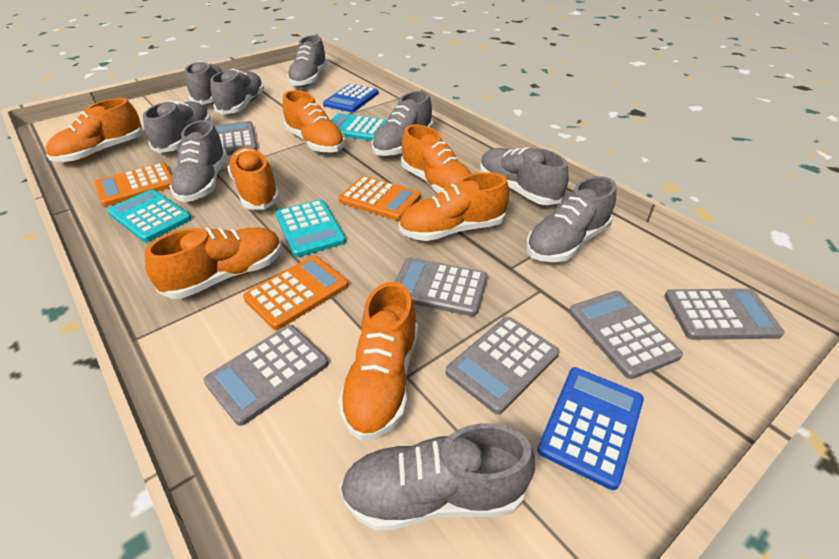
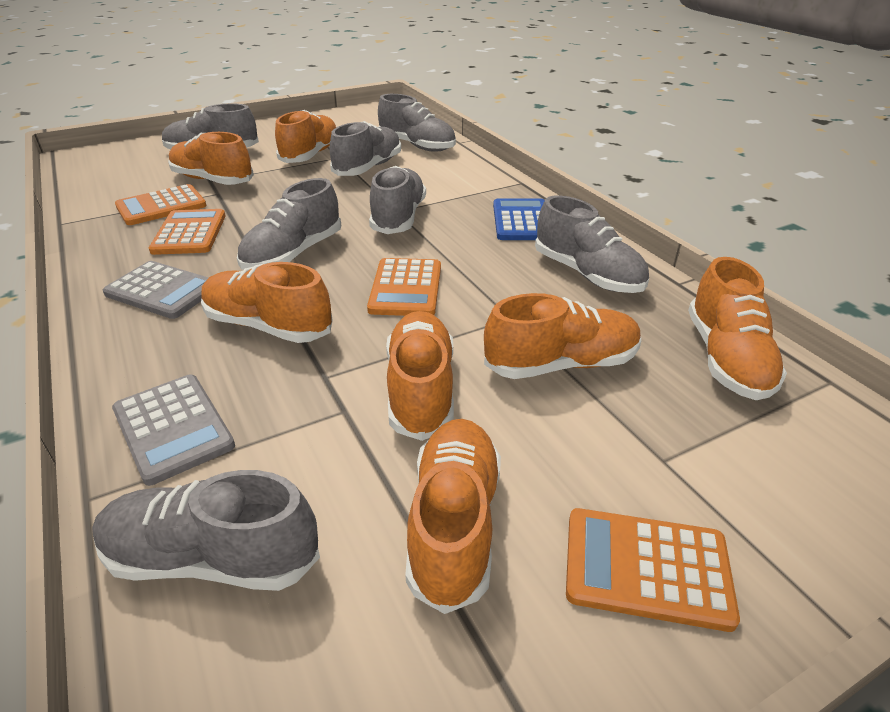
blue calculator: [323,84,378,112] [537,367,644,490] = 2 -> [493,198,545,240] = 1
grey calculator: [203,325,329,426] [214,121,257,156] [395,257,487,316] [446,317,559,414] [569,291,683,379] [665,288,785,340] = 6 -> [103,261,209,319] [112,374,235,486] = 2
grey shoe: [143,100,211,153] [169,120,227,202] [184,61,222,105] [210,69,265,114] [287,35,328,87] [340,423,535,531] [372,91,433,156] [480,147,569,205] [526,176,616,262] = 9 -> [92,470,320,591] [162,104,259,149] [237,178,341,270] [330,121,401,176] [369,166,426,234] [378,94,456,151] [535,195,649,293] = 7
orange calculator: [94,163,172,206] [243,256,348,330] [338,176,421,220] = 3 -> [115,184,207,225] [149,209,226,255] [367,258,441,316] [566,508,740,632] = 4
turquoise calculator: [108,189,192,242] [275,199,346,257] [331,113,387,141] = 3 -> none = 0

